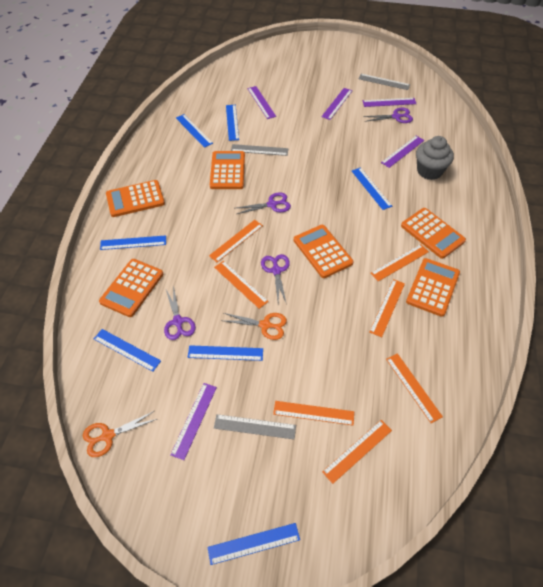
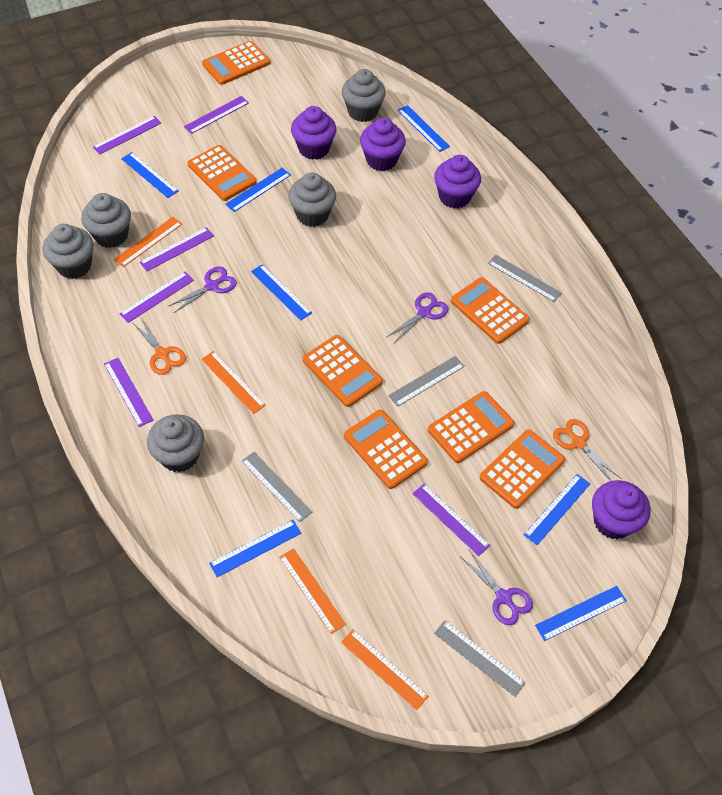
grey cupcake: [416,136,454,180] = 1 -> [43,224,94,279] [81,193,131,248] [147,414,204,472] [288,172,336,227] [342,69,386,122] = 5
grey ruler: [214,414,296,439] [231,144,288,156] [359,74,410,90] = 3 -> [241,452,312,522] [388,356,465,407] [434,620,526,697] [488,255,562,302] = 4
orange calculator: [99,259,163,317] [106,180,165,217] [210,151,245,189] [294,225,354,278] [401,208,466,259] [406,258,460,317] = 6 -> [187,145,257,201] [202,41,270,85] [303,335,383,407] [344,410,428,489] [428,391,515,463] [451,277,530,344] [480,429,565,509] = 7
orange ruler: [209,220,263,262] [214,261,269,309] [273,401,354,425] [322,420,392,484] [369,279,405,337] [370,244,429,282] [386,353,443,423] = 7 -> [114,217,182,267] [201,351,266,414] [279,548,346,634] [341,629,429,710] = 4
purple cupcake: none = 0 -> [291,106,336,160] [360,117,406,171] [434,155,481,208] [592,480,651,539] = 4
purple ruler: [170,383,217,460] [247,86,276,119] [321,88,352,120] [363,98,416,107] [381,136,424,168] = 5 -> [93,116,161,154] [104,358,154,427] [119,272,194,323] [139,227,214,271] [184,96,249,134] [412,484,490,556] = 6
purple scissors: [164,286,196,340] [237,192,291,214] [261,254,290,302] [363,108,413,123] = 4 -> [169,267,237,313] [387,292,448,343] [460,550,533,625] = 3

